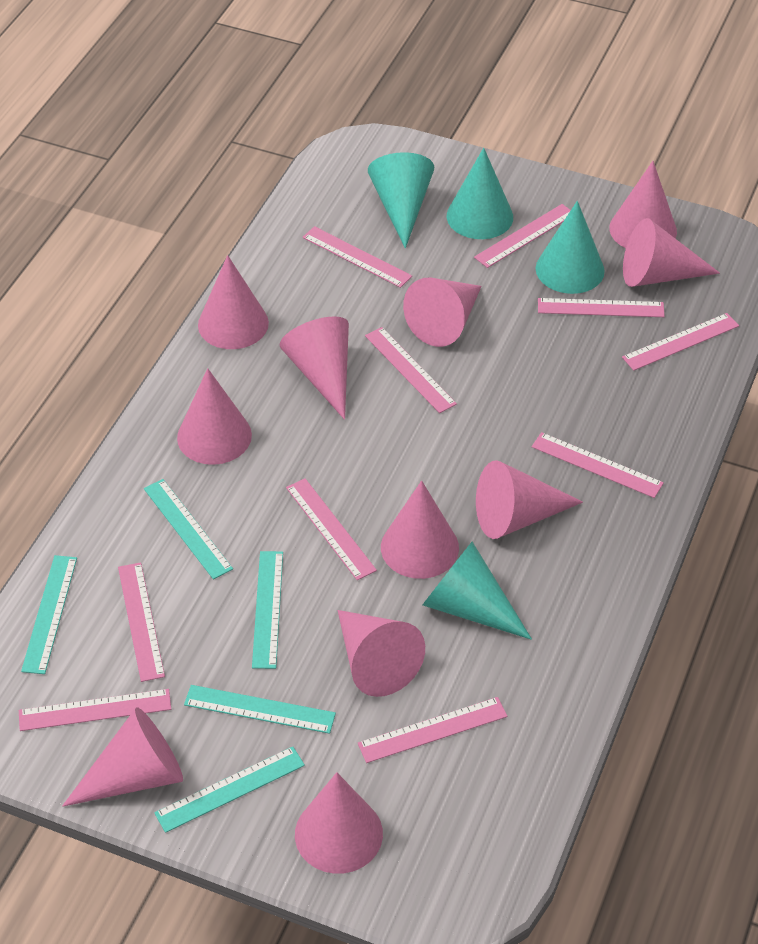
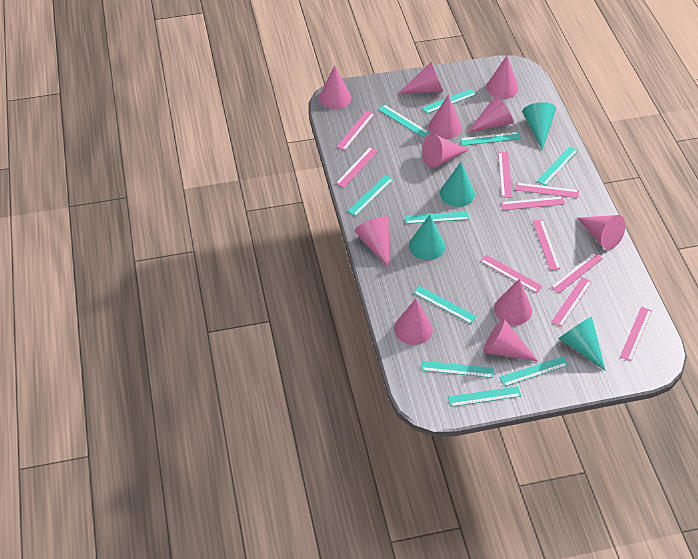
turquoise ruler: [21,555,77,674] [144,479,233,580] [154,746,305,833] [184,685,336,734] [252,551,283,669] = 5 -> [347,175,393,216] [378,104,429,137] [405,211,469,224] [413,286,477,324] [422,89,476,114] [422,361,493,378] [448,386,521,407] [460,132,521,146] [499,356,568,387] [537,147,578,186] = 10

